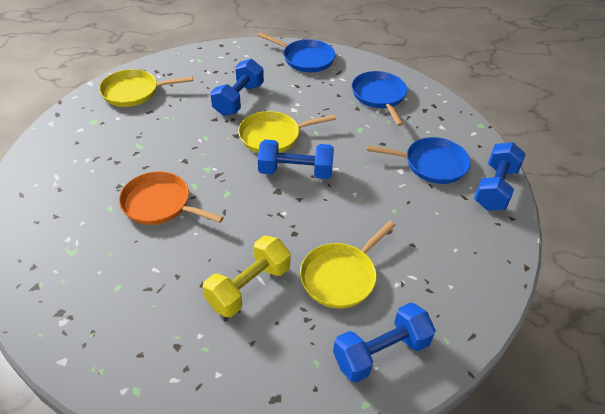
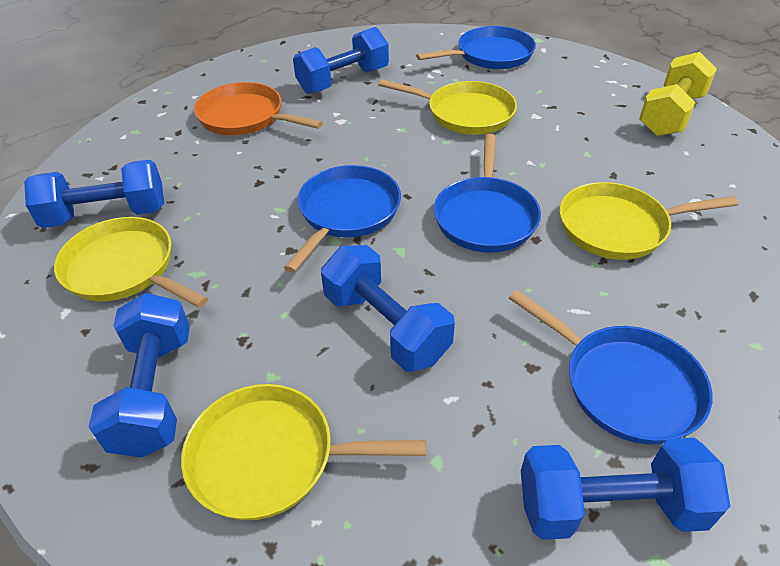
blue dumbbell: [210,59,264,116] [258,140,334,179] [333,302,436,383] [474,142,526,211] = 4 -> [24,160,164,228] [88,293,190,458] [293,27,389,94] [321,245,455,372] [521,438,730,540] = 5
blue pan: [258,32,335,72] [352,71,407,126] [367,137,471,184] = 3 -> [284,165,401,273] [416,26,536,69] [434,134,541,253] [509,290,712,444] = 4
yellow pan: [99,69,193,107] [238,111,336,153] [300,221,396,308] = 3 -> [54,217,208,308] [181,384,426,520] [378,79,517,135] [559,182,738,260] = 4

